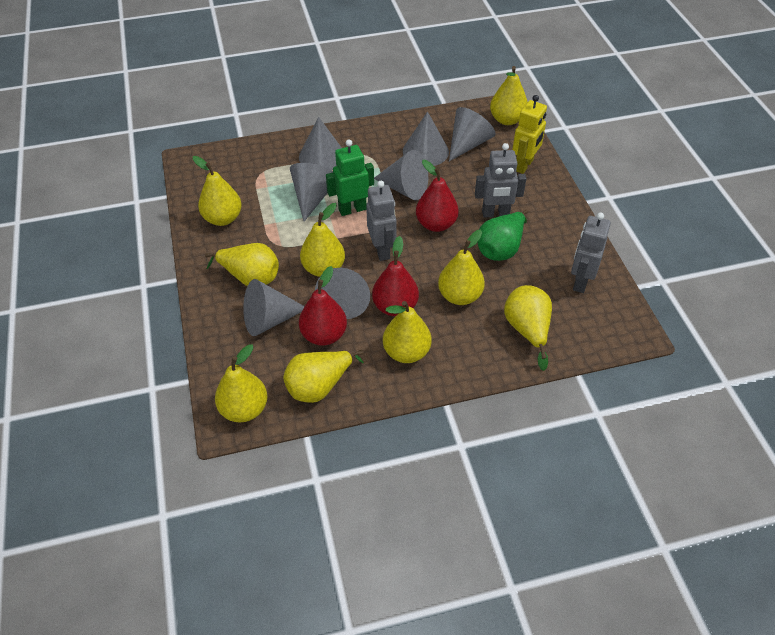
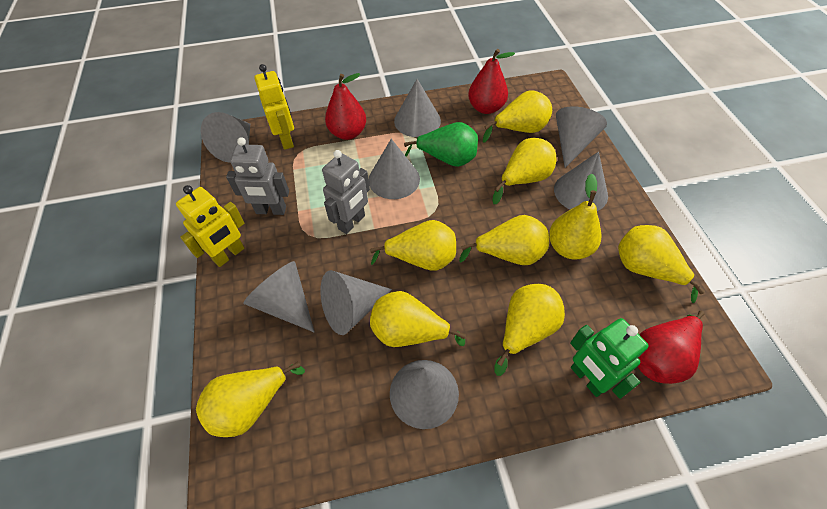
grey cone: [243,279,305,336] [290,163,333,222] [299,117,342,170] [315,268,370,319] [374,150,428,200] [403,111,449,166] [449,107,495,162] = 7 -> [201,112,250,163] [243,261,314,332] [320,270,392,335] [369,139,420,199] [390,360,459,429] [394,79,441,137] [554,152,608,211] [556,106,607,168] = 8
grey robot: [366,181,396,261] [475,143,526,217] [571,212,611,293] = 3 -> [226,137,289,215] [322,150,370,234] = 2
yellow robot: [512,95,547,174] = 1 -> [176,185,245,267] [254,64,294,150] = 2

